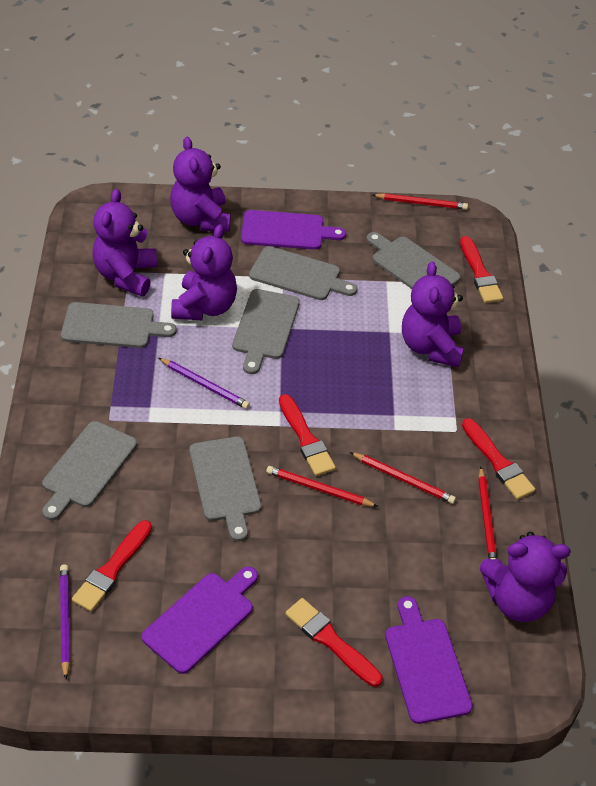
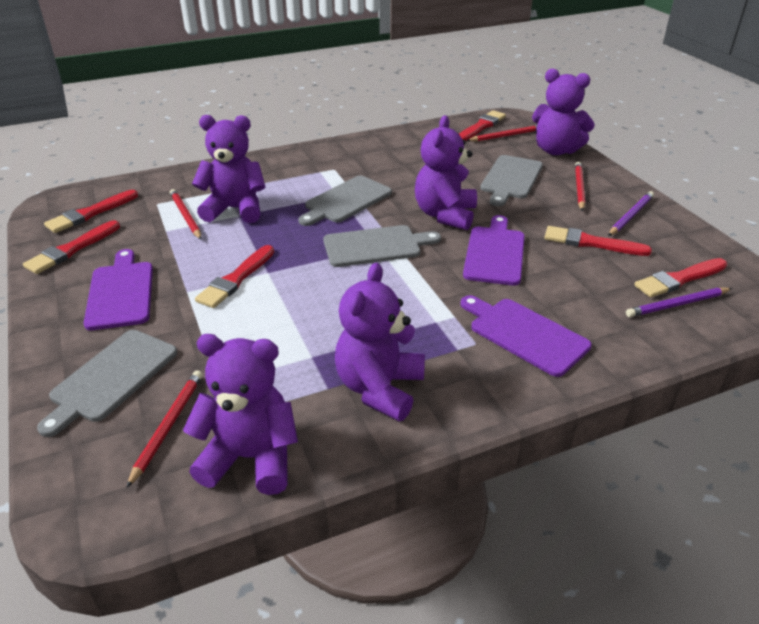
grey cutting board: [42,421,137,520] [61,302,177,348] [189,436,261,541] [232,289,300,374] [249,246,357,300] [366,232,461,289] = 6 -> [37,330,177,437] [298,176,392,226] [323,225,441,267] [480,155,543,206] = 4
red brush: [72,520,152,612] [279,394,336,476] [285,598,383,687] [460,236,503,303] [462,418,535,499] = 5 -> [23,220,120,274] [44,190,138,233] [195,245,274,308] [459,110,506,141] [544,226,652,256] [634,258,727,298] = 6

